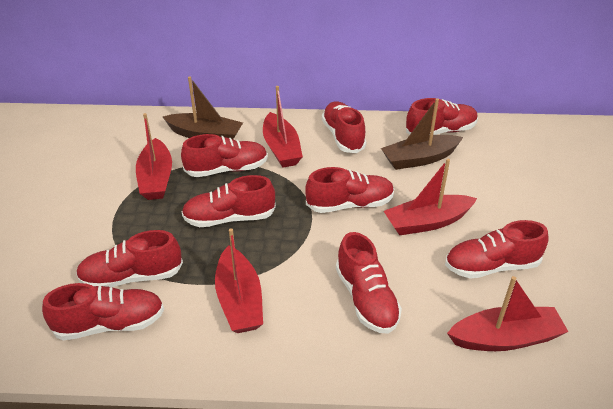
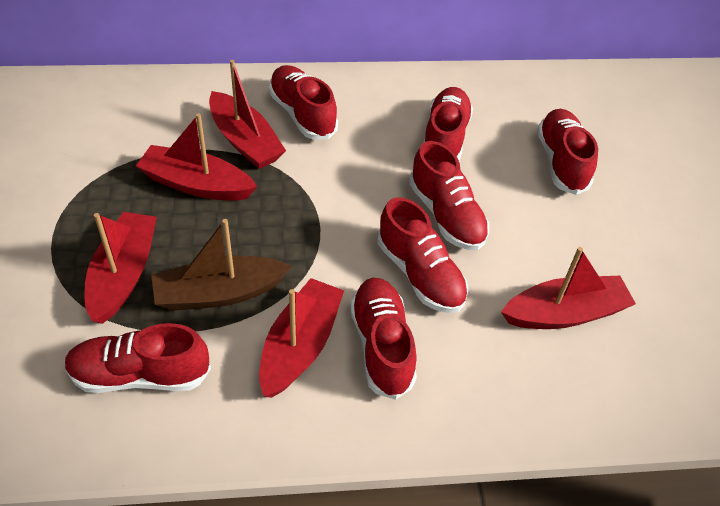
brown boat: [163,77,243,139] [381,98,463,170] = 2 -> [151,219,292,311] = 1
red shoe: [42,283,164,340] [76,230,183,287] [181,134,268,177] [182,175,276,227] [305,167,394,213] [322,101,366,153] [336,232,402,334] [406,98,478,135] [445,220,549,279] = 9 -> [65,323,211,393] [269,65,338,139] [350,278,417,400] [377,197,468,313] [409,141,489,250] [424,87,473,161] [537,109,598,195] = 7

